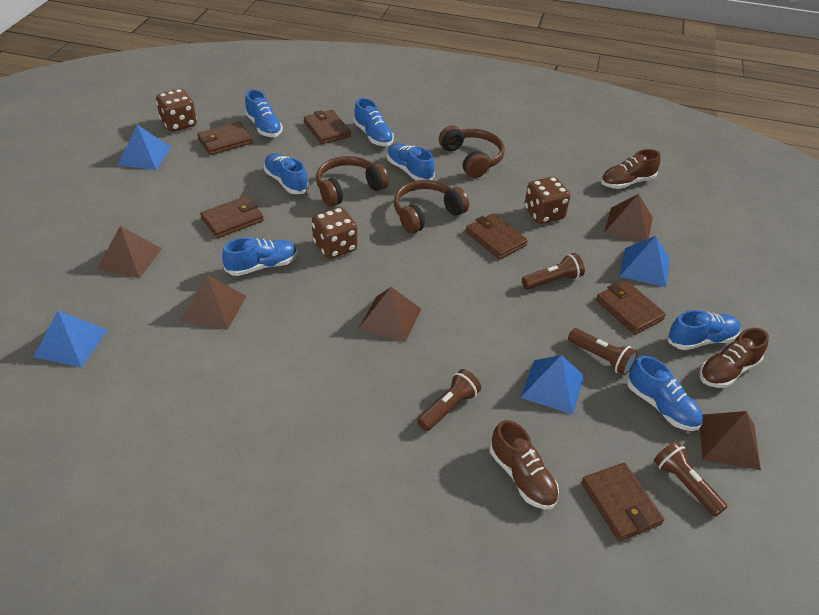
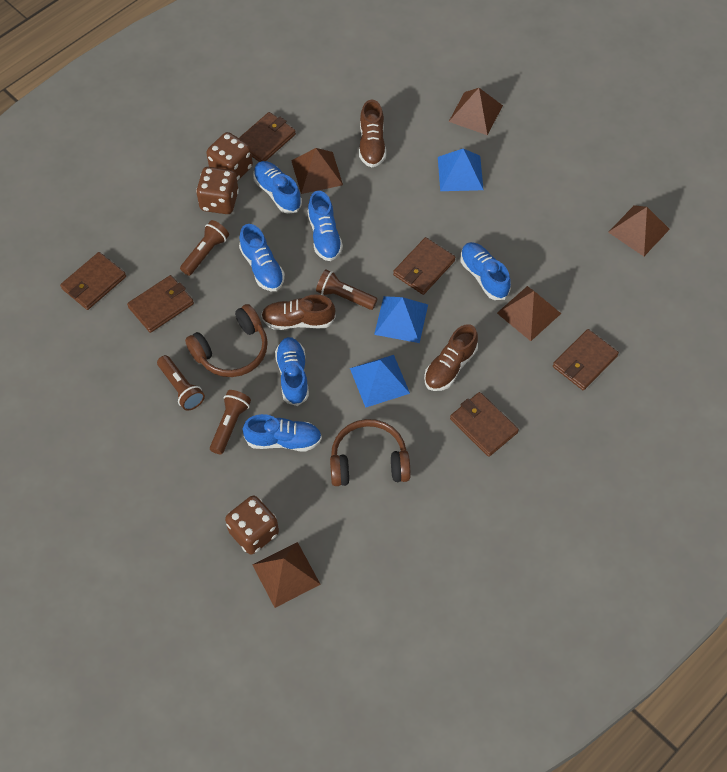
blue pyramid: [34,311,107,367] [118,125,171,170] [520,355,584,415] [620,236,670,287] = 4 -> [350,355,410,408] [374,296,428,343] [438,149,484,191] = 3
blue shoe: [222,237,298,276] [245,89,283,137] [264,153,309,194] [354,98,394,146] [387,143,435,180] [627,356,703,431] [667,310,741,350] = 7 -> [239,224,285,291] [243,414,322,452] [253,161,302,214] [275,337,309,406] [308,191,343,261] [460,242,511,300] = 6
brown headphones: [316,156,389,207] [394,180,469,234] [439,125,505,178] = 3 -> [185,304,268,377] [330,419,410,486] = 2

